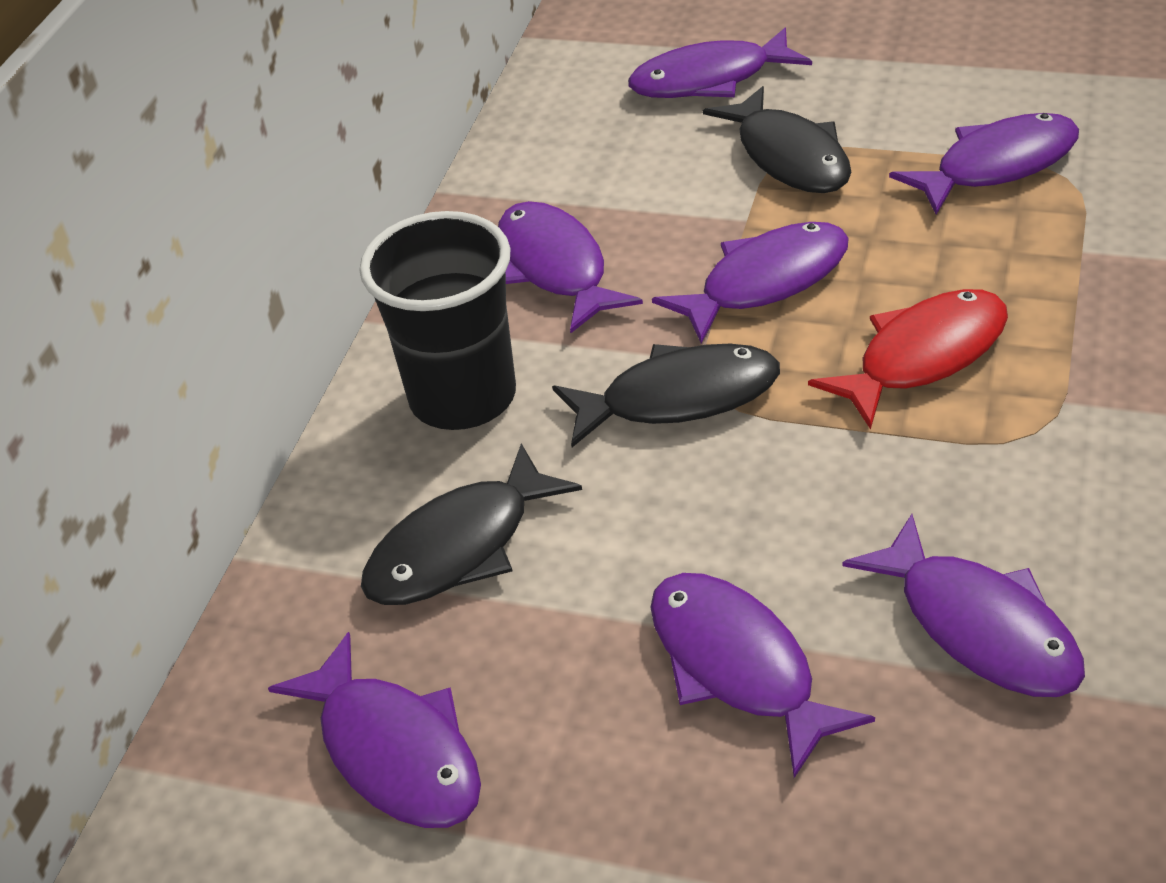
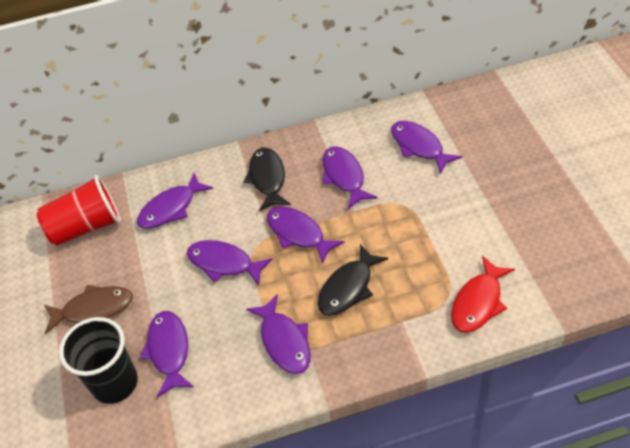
black fish: [361,443,582,605] [552,344,780,447] [703,86,851,193] = 3 -> [244,148,291,211] [318,244,388,316] = 2
brown fish: none = 0 -> [44,285,133,334] = 1
red cup: none = 0 -> [37,175,121,246] = 1

